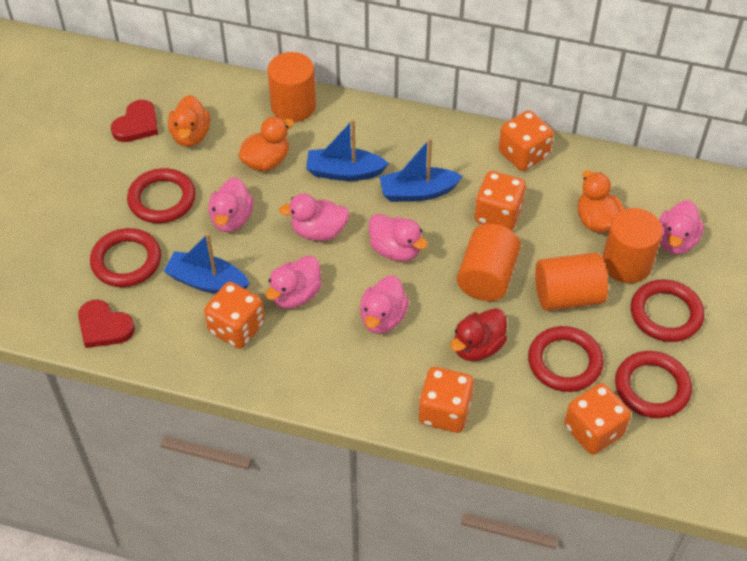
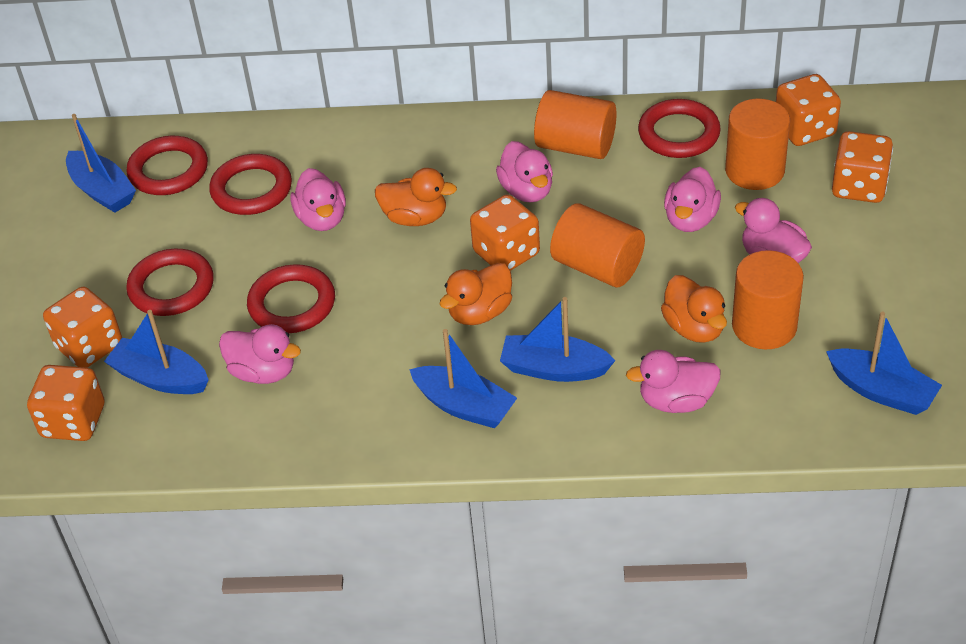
blue boat: [164,233,250,294] [306,119,389,181] [379,138,463,202] = 3 -> [66,114,136,213] [104,310,209,394] [409,329,517,428] [500,297,616,382] [826,311,942,415] = 5
red duck: [450,308,507,361] = 1 -> none = 0
red heart: [78,300,135,348] [111,100,158,142] = 2 -> none = 0

